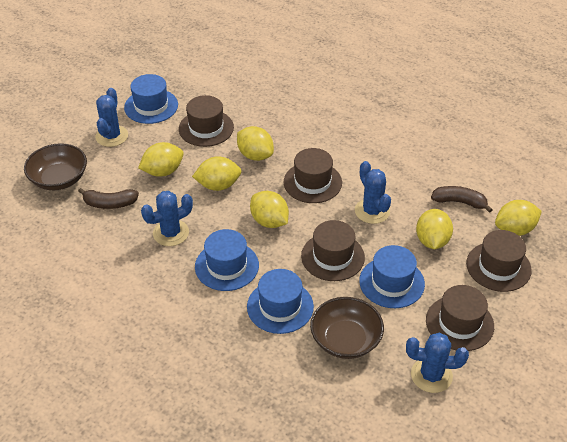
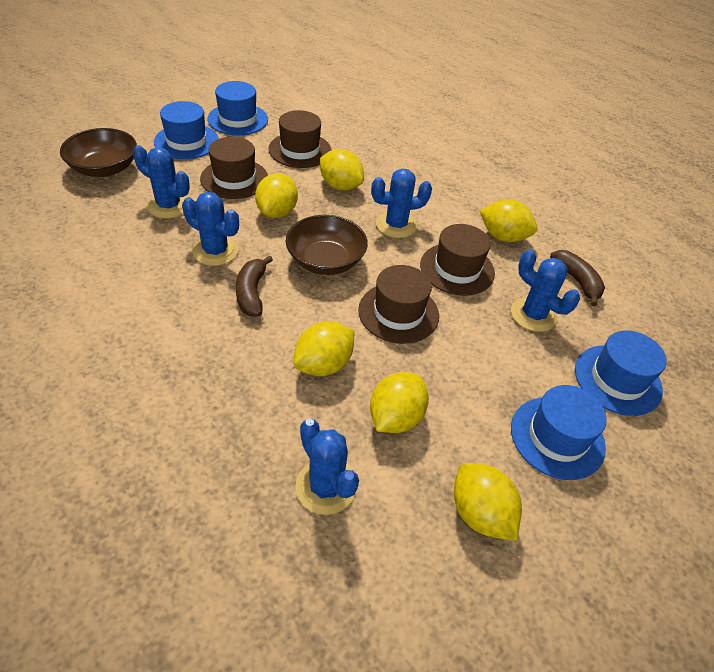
blue cactus: [95,88,128,147] [141,191,193,246] [355,161,391,224] [406,333,469,393] = 4 -> [133,145,190,219] [182,192,239,266] [295,419,359,515] [371,169,432,238] [511,250,580,332] = 5
brown hat: [179,95,234,147] [283,148,342,203] [301,220,365,281] [426,285,494,351] [466,230,532,292] = 5 -> [200,137,268,199] [268,110,331,168] [358,265,439,344] [420,224,495,296] = 4

